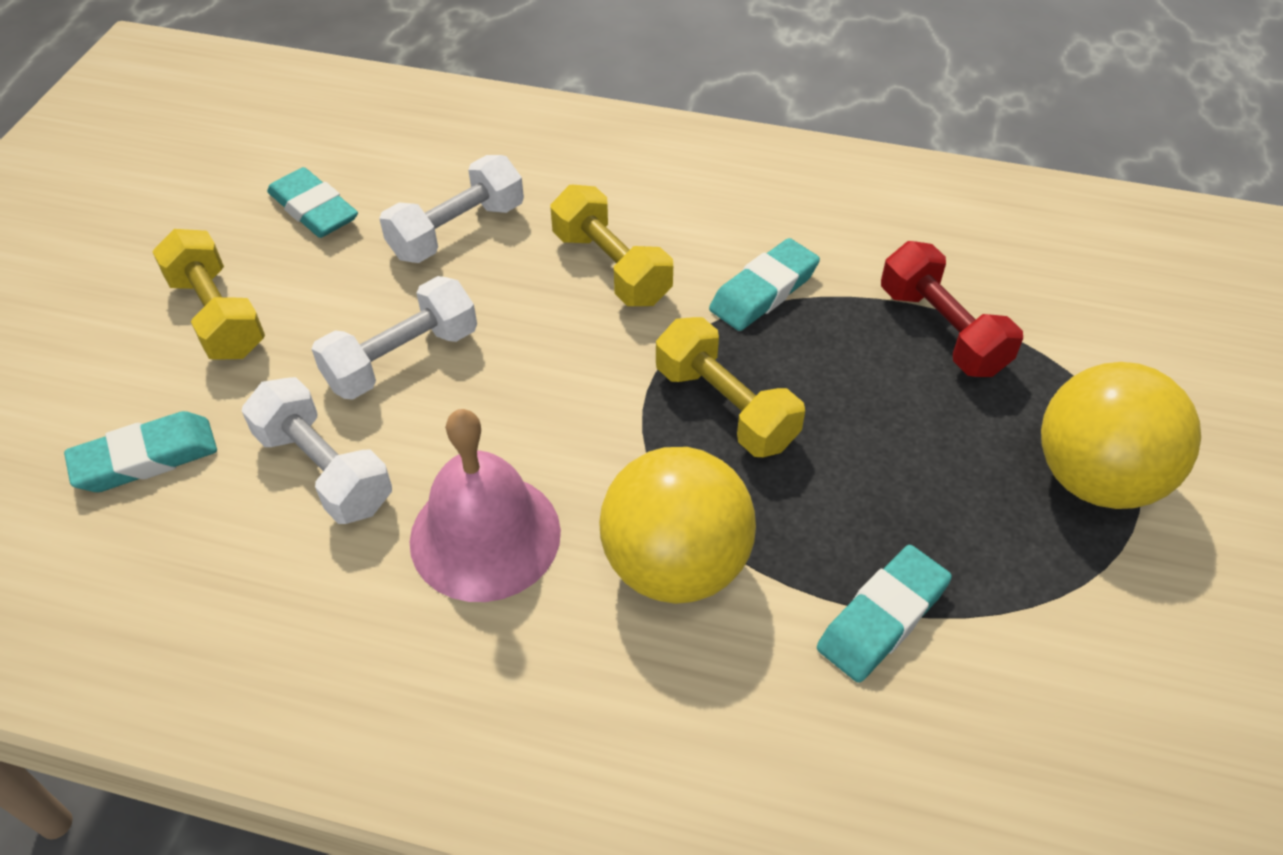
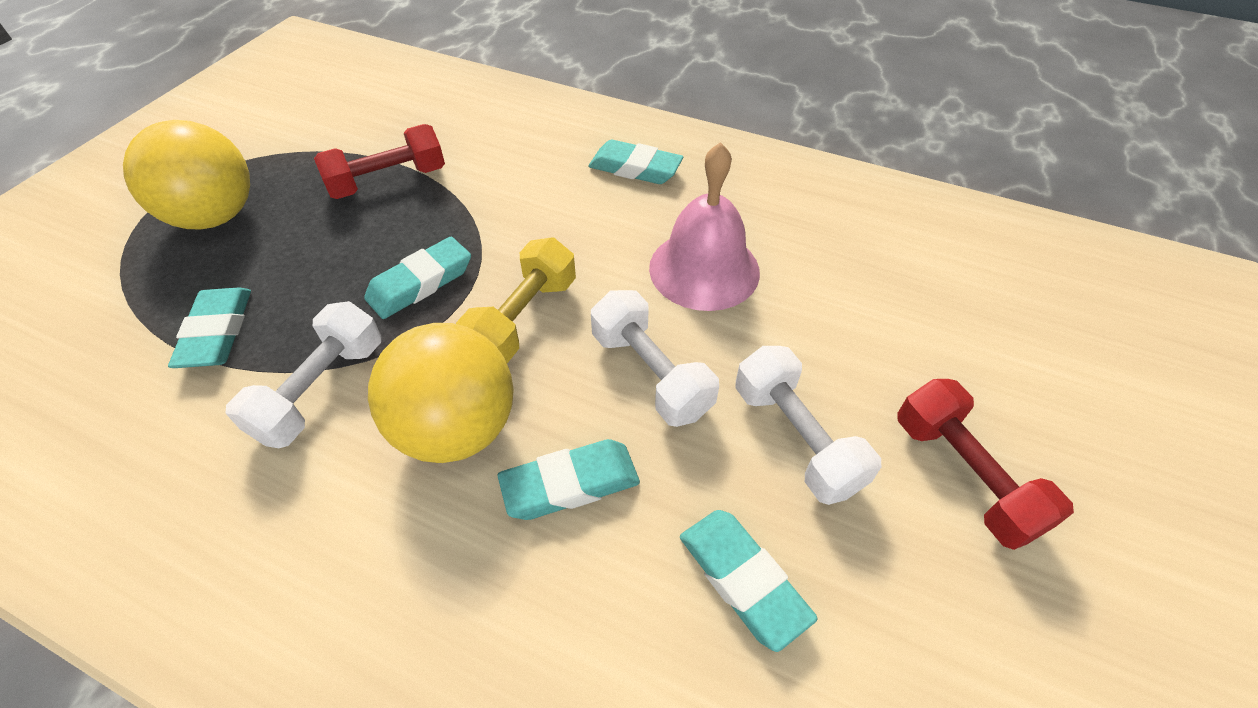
red dumbbell: [881,241,1023,377] = 1 -> [314,124,445,199] [898,379,1074,550] = 2
turquoise eraser: [64,411,217,492] [267,167,358,238] [709,238,820,331] [817,545,952,683] = 4 -> [168,287,251,368] [364,237,471,319] [498,439,640,520] [588,140,683,184] [680,510,818,652] = 5
yellow dumbbell: [152,229,265,360] [550,184,673,306] [656,317,805,457] = 3 -> [456,237,576,363] = 1

